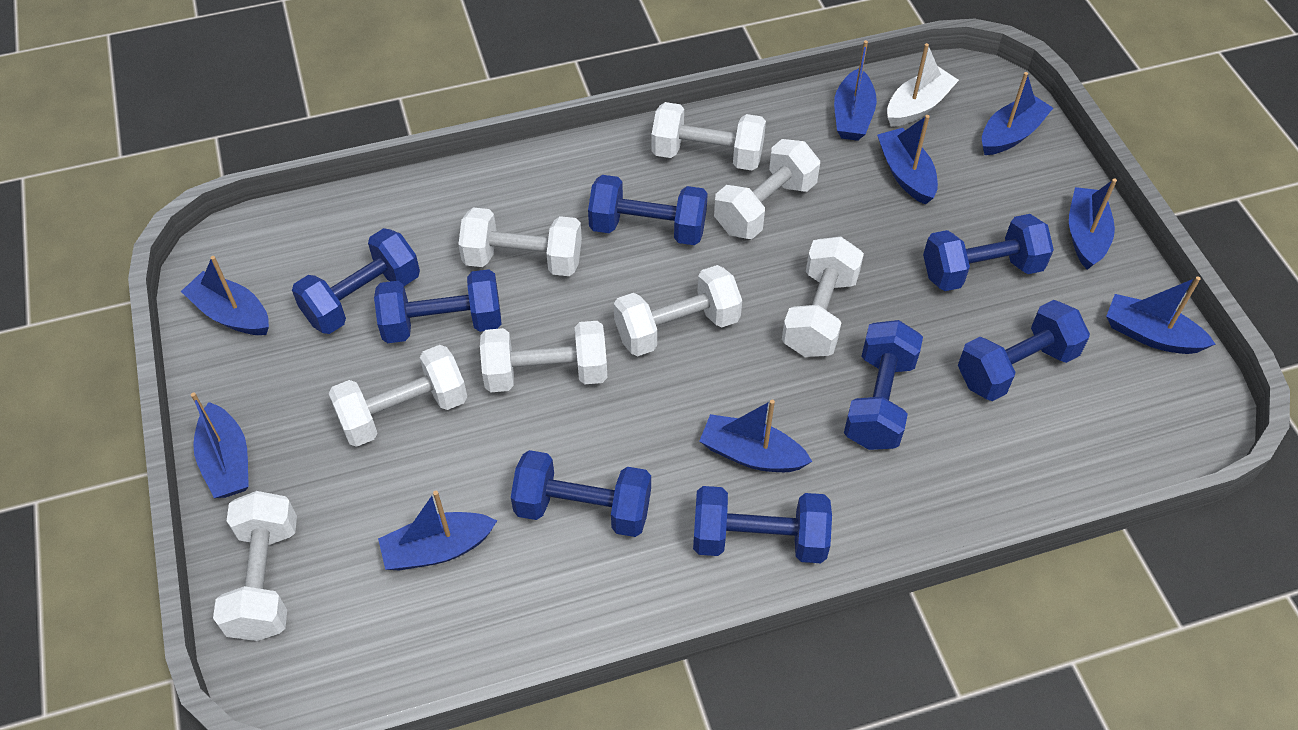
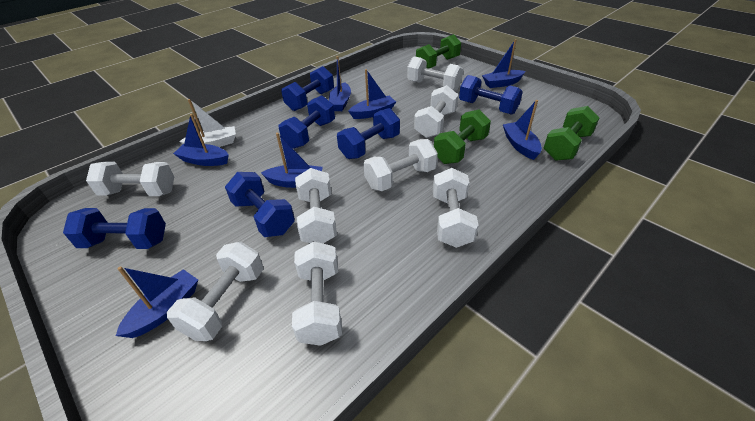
blue boat: [181,256,269,335] [191,392,249,498] [378,491,497,570] [700,400,812,472] [834,40,877,141] [877,115,938,205] [982,72,1053,155] [1069,178,1117,270] [1106,276,1216,354] = 9 -> [116,266,198,338] [173,114,229,166] [261,133,323,188] [329,56,351,111] [349,69,396,119] [482,39,525,88] [503,100,542,160] = 7
blue dumbbell: [292,228,420,334] [374,269,501,343] [511,450,651,537] [588,175,708,245] [693,486,832,563] [844,320,923,450] [923,214,1054,291] [958,300,1090,401] = 8 -> [63,208,166,249] [225,172,295,237] [279,95,335,149] [281,66,334,111] [337,108,400,159] [459,75,523,115] = 6
green dumbbell: none = 0 -> [416,34,461,69] [434,109,491,164] [543,106,600,161] = 3

